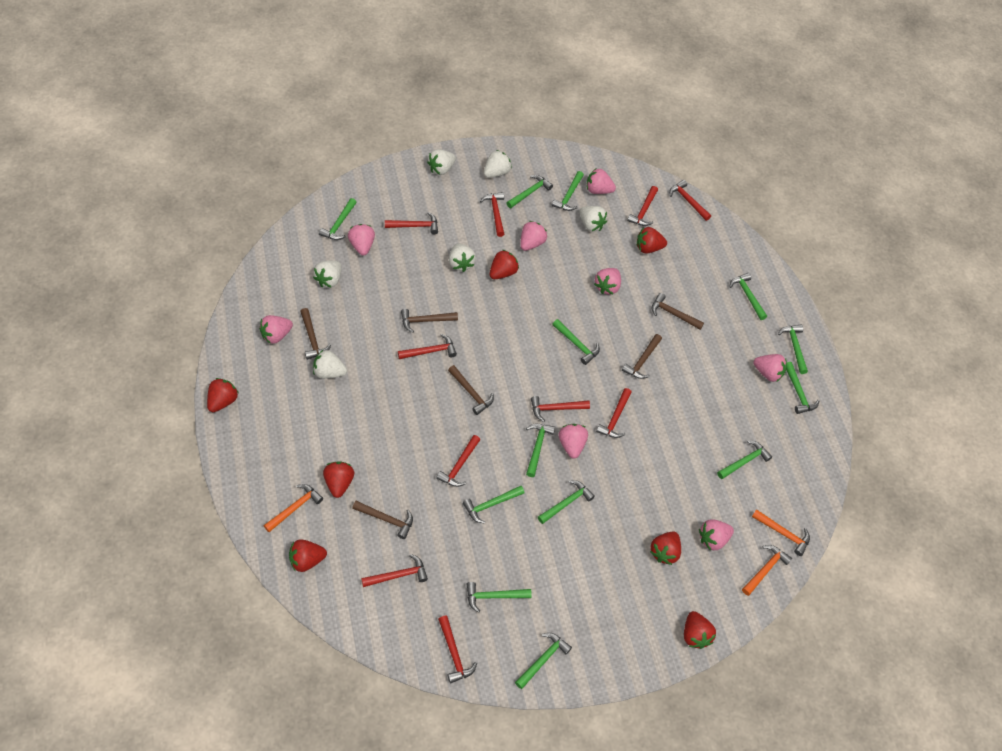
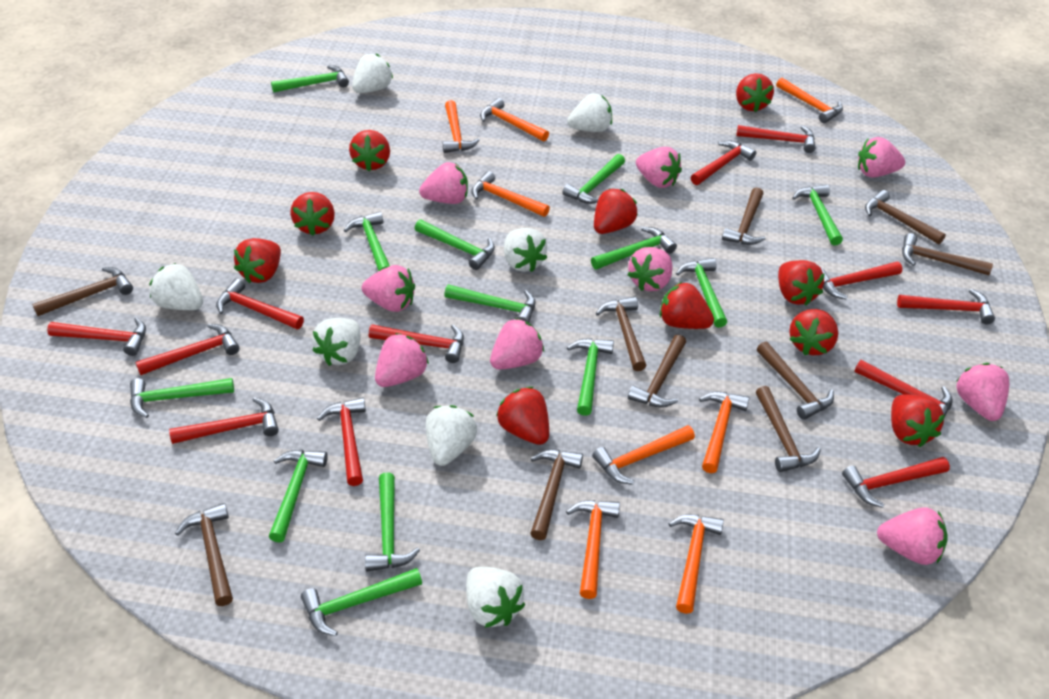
brown hammer: [300,308,331,360] [352,501,413,539] [401,309,458,333] [448,365,494,415] [622,334,662,379] [652,293,704,330] = 6 -> [32,267,133,316] [175,503,233,606] [530,449,583,540] [595,297,647,371] [628,334,686,408] [722,187,766,245] [756,386,821,472] [757,341,834,420] [865,190,946,244] [902,233,993,275] = 10
orange hammer: [264,484,323,532] [742,545,792,596] [752,509,810,556] = 3 -> [443,100,480,153] [471,171,550,217] [480,98,549,141] [566,500,620,599] [592,425,695,485] [669,514,724,614] [699,391,749,473] [776,78,843,123] = 8
pink strawberry: [259,315,293,344] [348,224,375,256] [520,221,547,251] [559,424,588,459] [587,169,616,194] [594,268,621,295] [699,519,734,551] [753,354,787,382] = 8 -> [362,265,415,312] [375,333,429,387] [419,162,468,204] [490,318,544,369] [627,247,673,291] [636,147,682,188] [858,137,905,178] [877,507,948,565] [956,363,1009,421] = 9
red hammer: [361,554,428,587] [385,212,438,234] [398,334,457,359] [436,435,480,487] [438,616,477,683] [480,192,504,237] [531,396,590,422] [596,388,632,438] [627,186,658,226] [669,180,711,221] = 10 -> [47,317,146,356] [136,324,240,375] [169,397,279,444] [216,279,304,329] [317,397,366,486] [369,324,464,363] [691,141,756,185] [736,125,815,153] [821,262,903,299] [842,457,950,508] [854,360,953,418] [897,289,995,324] = 12
red strawberry: [207,378,239,412] [289,539,327,572] [323,461,354,498] [490,250,519,279] [637,227,667,254] [650,531,681,565] [684,611,716,649] = 7 -> [234,238,281,283] [290,192,335,236] [349,130,390,171] [496,387,549,445] [594,188,638,234] [660,282,714,329] [736,73,774,112] [778,260,825,306] [789,309,838,355] [891,394,945,447] = 10
white strawberry: [313,261,341,288] [313,349,347,379] [427,149,456,175] [449,243,476,272] [484,150,512,178] [580,206,607,232] = 6 -> [150,263,203,310] [312,318,361,366] [352,54,393,93] [426,405,477,466] [466,567,526,628] [504,228,547,272] [567,93,612,132] = 7

